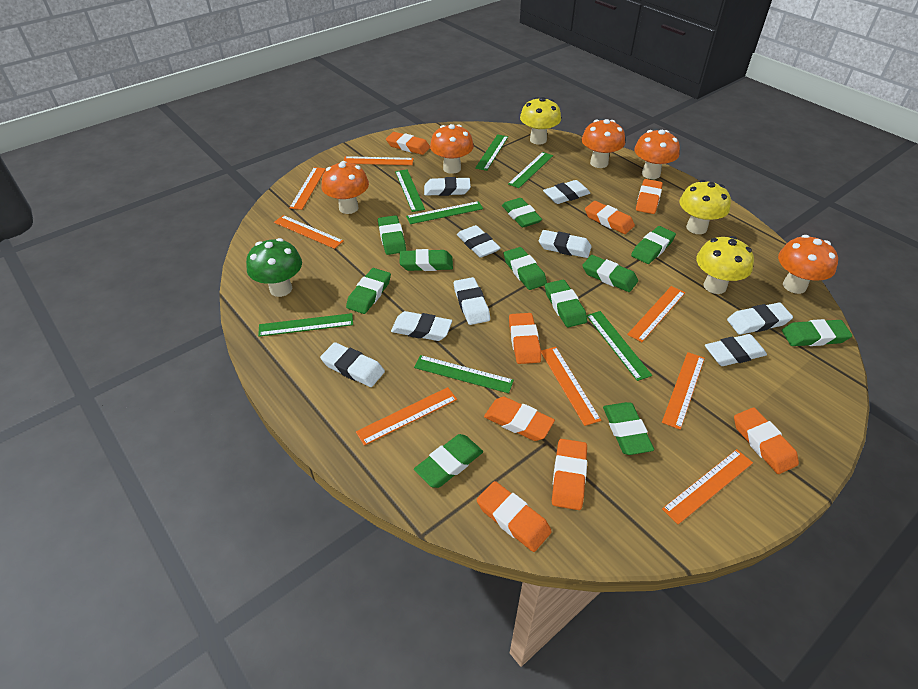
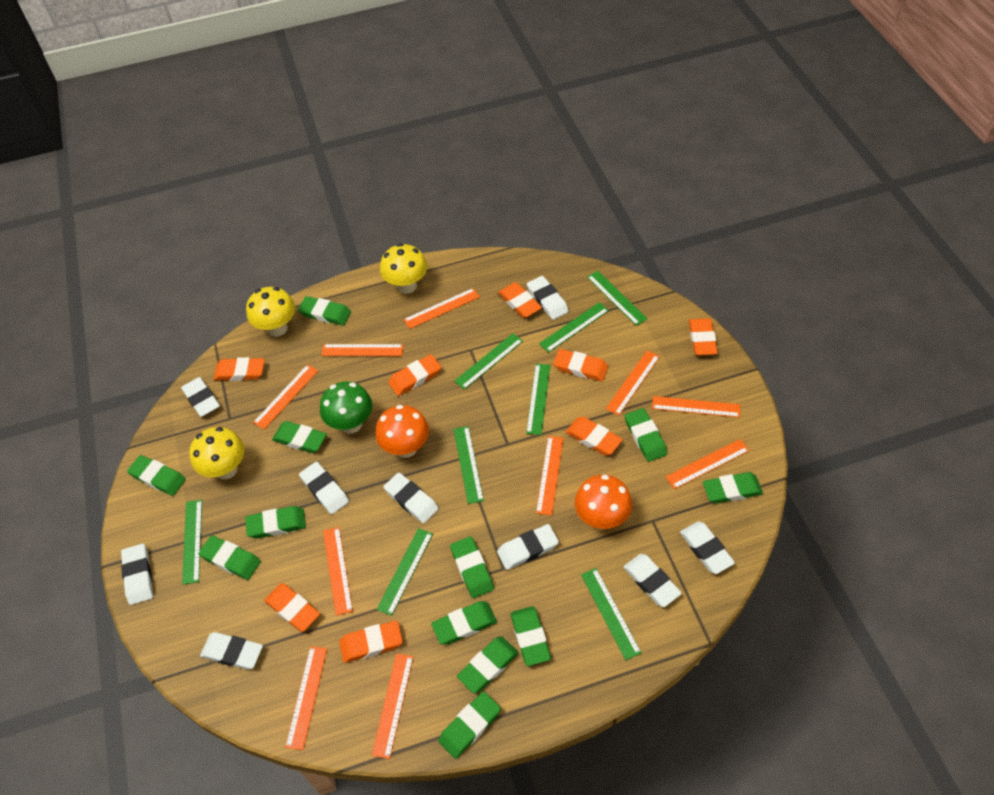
green eraser: [346,268,391,314] [378,215,406,255] [400,249,453,271] [414,434,483,488] [502,198,542,228] [504,247,547,290] [545,280,587,327] [582,255,638,292] [603,402,654,455] [631,226,676,264] [782,319,852,346] = 11 -> [127,455,186,496] [199,535,261,580] [245,506,306,539] [272,421,327,453] [298,296,351,326] [431,601,497,645] [438,691,501,759] [450,536,494,598] [457,636,519,694] [510,606,551,666] [625,408,667,462] [703,472,763,504] = 12
green ruler: [258,313,353,337] [395,169,425,212] [406,201,483,224] [414,355,514,393] [475,134,508,171] [508,152,553,188] [586,311,652,381] = 7 -> [182,500,202,585] [376,528,433,616] [453,426,484,504] [454,333,523,390] [526,364,550,435] [539,302,609,353] [581,568,642,660] [587,271,647,326] = 8
orange mushroom: [321,161,369,214] [430,124,474,174] [582,119,625,168] [634,130,680,179] [778,235,838,294] = 5 -> [375,405,429,458] [575,475,632,530] = 2
orange ruler: [274,215,344,249] [289,167,326,210] [343,156,414,165] [356,387,457,446] [541,347,601,426] [627,286,685,342] [662,352,705,430] [662,449,753,525] = 8 -> [253,364,318,429] [285,646,327,750] [321,344,403,356] [323,527,353,616] [372,654,413,759] [403,288,480,329] [536,436,564,515] [606,351,660,416] [652,396,740,418] [665,439,749,489] = 10

